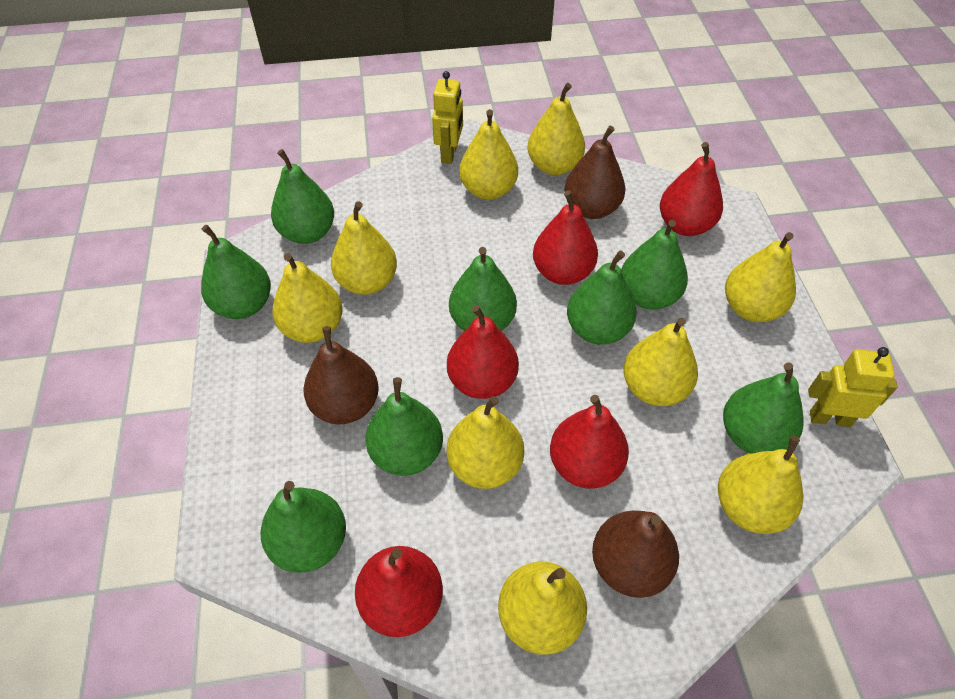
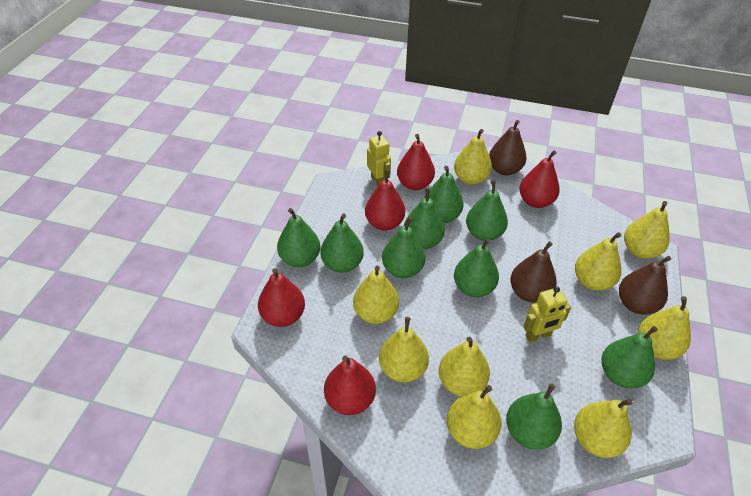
green pear: [201,225,271,319] [261,481,346,573] [271,149,334,244] [365,377,443,476] [449,247,517,331] [567,250,636,345] [621,220,688,310] [723,363,804,454] = 8 -> [277,208,320,267] [320,214,364,273] [382,217,425,278] [404,188,445,249] [425,166,464,223] [454,239,499,297] [466,180,508,241] [506,384,562,450] [602,326,658,389] = 9

